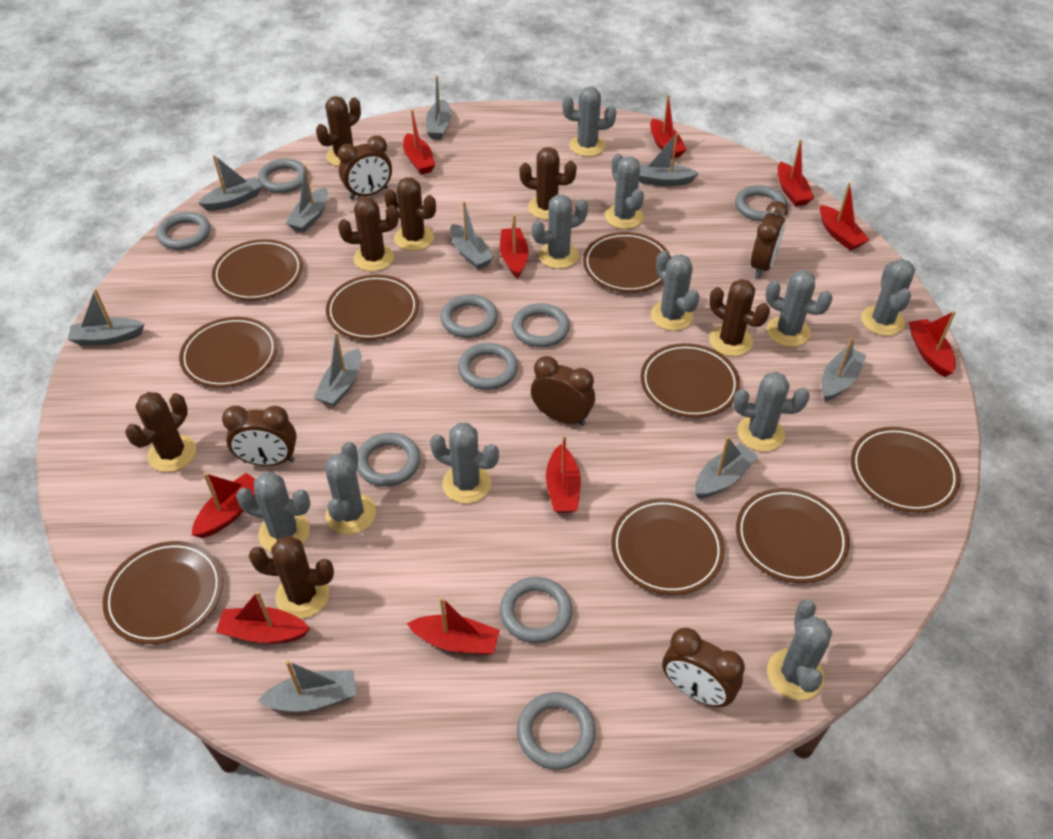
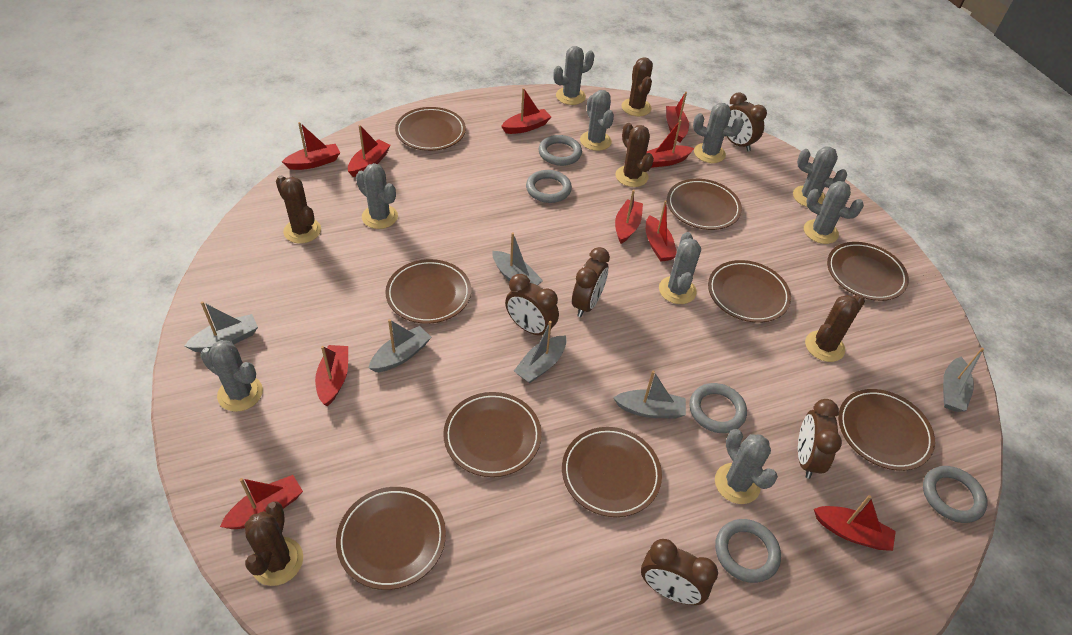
brown cactus: [125,392,196,472] [249,536,334,619] [316,96,361,166] [338,197,399,271] [384,177,436,251] [519,147,577,220] [709,279,770,356] = 7 -> [244,501,303,586] [276,175,321,244] [615,123,654,187] [622,57,653,116] [805,294,865,362] = 5
grey boat: [68,289,144,346] [198,155,262,211] [257,660,356,712] [286,165,328,233] [314,332,361,407] [426,75,451,139] [450,201,494,269] [639,133,699,186] [695,437,758,498] [822,338,867,401] = 10 -> [185,301,258,352] [369,319,431,372] [492,232,543,286] [514,321,566,383] [613,371,686,419] [943,348,984,412] = 6
grey cactus: [236,472,311,552] [325,442,376,534] [430,423,499,503] [532,195,588,269] [563,86,616,157] [605,154,644,229] [651,251,700,331] [733,372,810,452] [765,270,833,347] [767,599,832,700] [861,259,915,336] = 11 -> [200,340,263,412] [356,163,398,229] [553,46,595,105] [580,90,614,151] [659,232,701,304] [693,103,744,163] [715,429,778,504] [793,146,847,207] [804,181,864,244] = 9
grey ring: [156,212,211,250] [258,159,308,193] [357,433,420,487] [440,294,498,338] [458,343,518,390] [500,577,572,643] [512,303,570,347] [517,692,596,770] [735,185,787,221] = 9 -> [526,170,572,203] [539,135,582,166] [689,383,747,433] [715,519,781,583] [923,466,987,523] = 5

